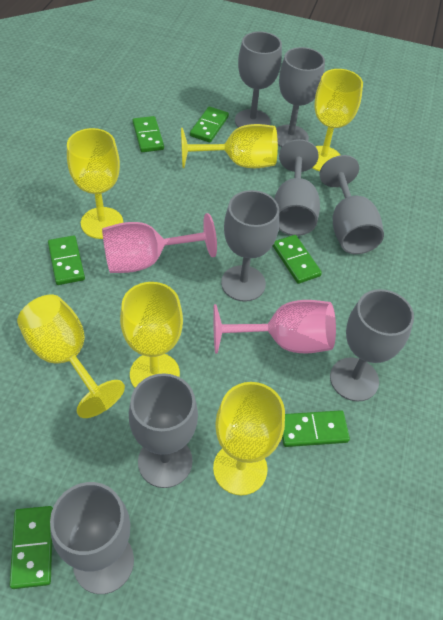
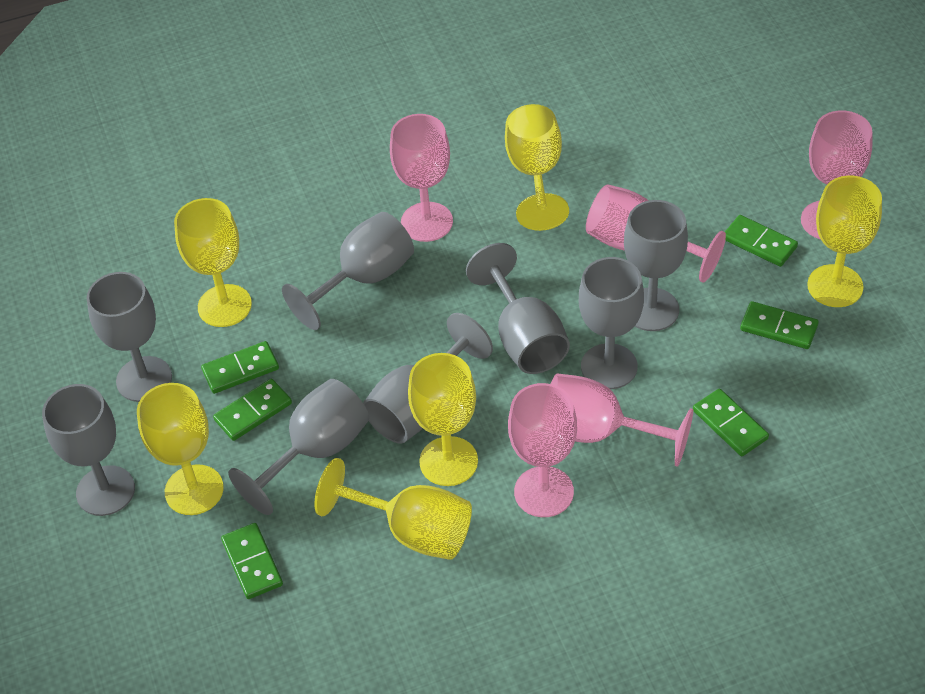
pink goblet: [102,213,217,273] [213,300,336,354] = 2 -> [390,114,453,242] [508,383,577,517] [551,373,693,467] [586,184,726,283] [801,111,872,240] = 5

